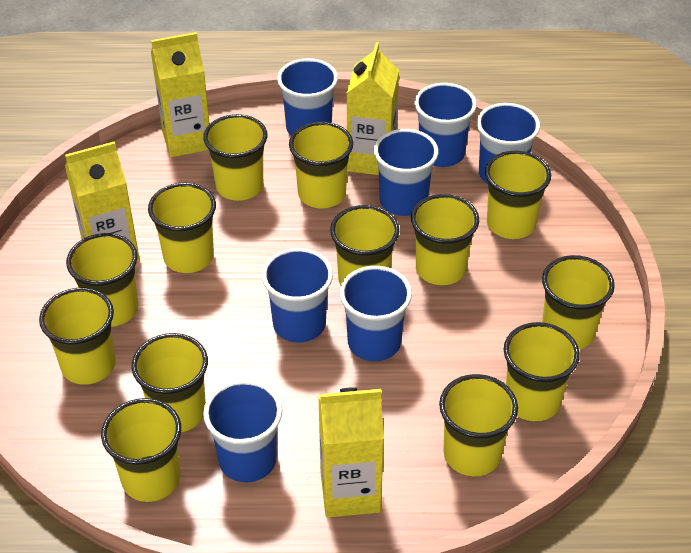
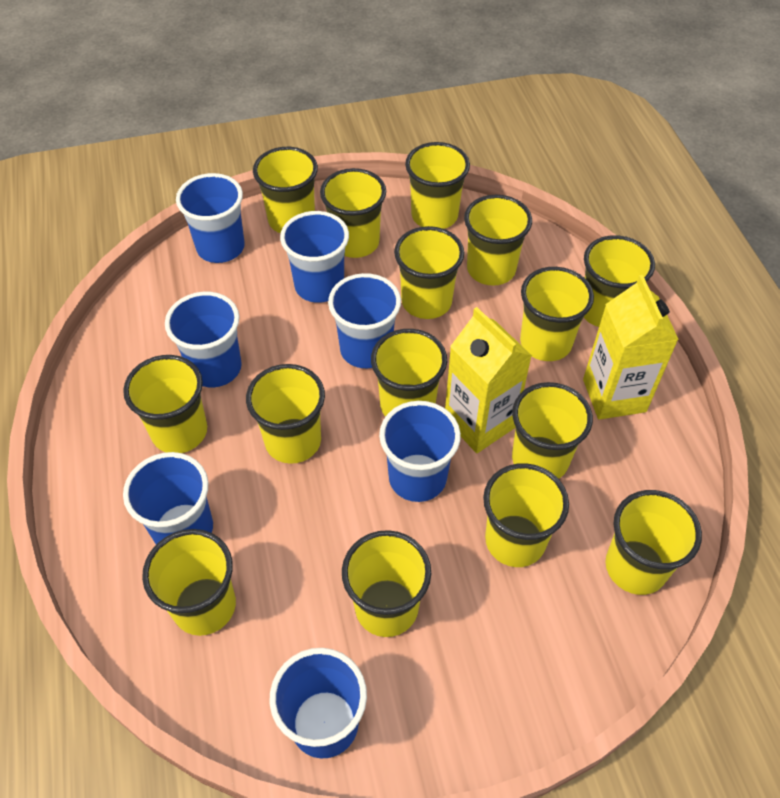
yellow carton: [65,141,140,262] [151,32,210,157] [318,387,384,518] [347,42,399,175] = 4 -> [445,307,532,453] [583,275,679,420] = 2
yellow cup: [39,288,116,385] [66,233,138,327] [101,398,181,502] [131,333,208,432] [148,183,216,273] [203,114,267,201] [289,122,353,208] [330,205,399,285] [411,194,479,285] [439,374,518,476] [485,151,551,239] [504,322,580,421] [542,255,615,349] = 13 -> [123,355,207,453] [142,529,236,636] [246,364,325,464] [253,147,318,233] [320,168,386,258] [342,530,431,637] [371,329,447,417] [394,226,464,319] [405,142,470,229] [464,195,532,286] [483,463,569,567] [512,382,593,479] [520,267,594,361] [584,235,655,327] [605,490,702,595] = 15

